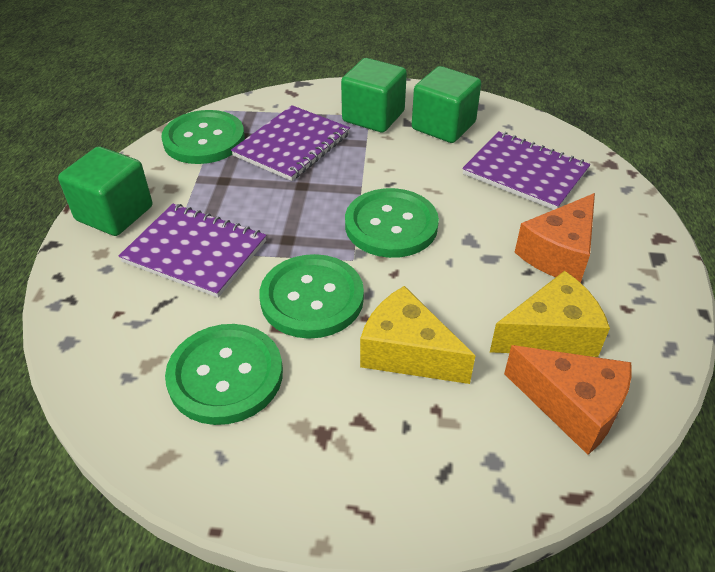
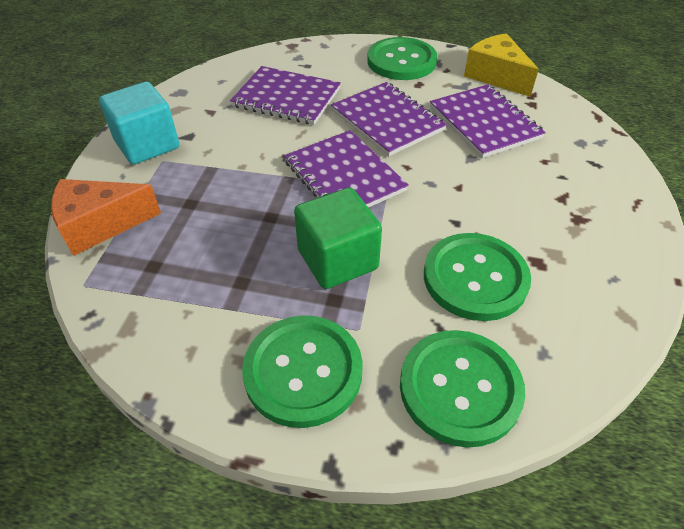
green cube: [58,147,152,236] [341,58,407,132] [412,66,481,143] = 3 -> [294,187,382,289] = 1
orange cheese: [504,345,631,455] [514,193,595,283] = 2 -> [51,179,161,256] = 1
purple notebook: [119,204,266,298] [231,105,350,181] [462,131,590,210] = 3 -> [230,66,341,125] [284,130,409,208] [331,82,447,156] [430,84,546,158] = 4
turquoise cube: none = 0 -> [99,82,179,164] = 1
yellow cheese: [360,286,476,384] [490,271,610,357] = 2 -> [464,33,539,97] = 1

